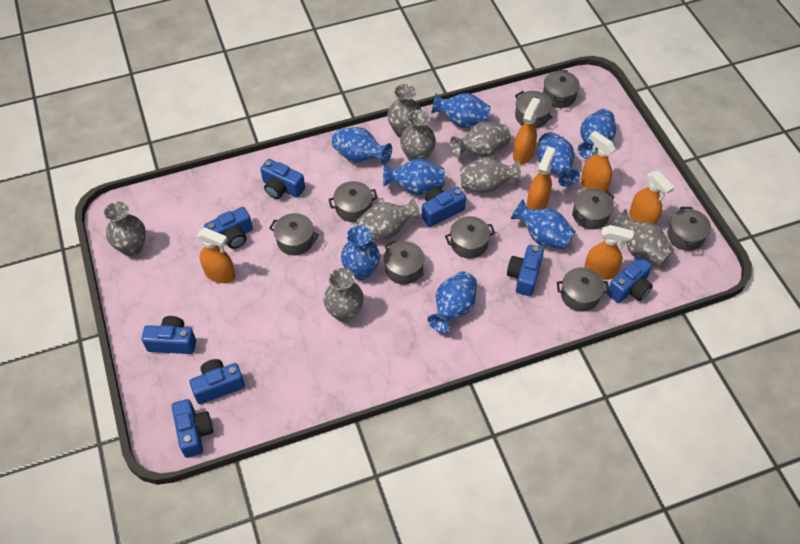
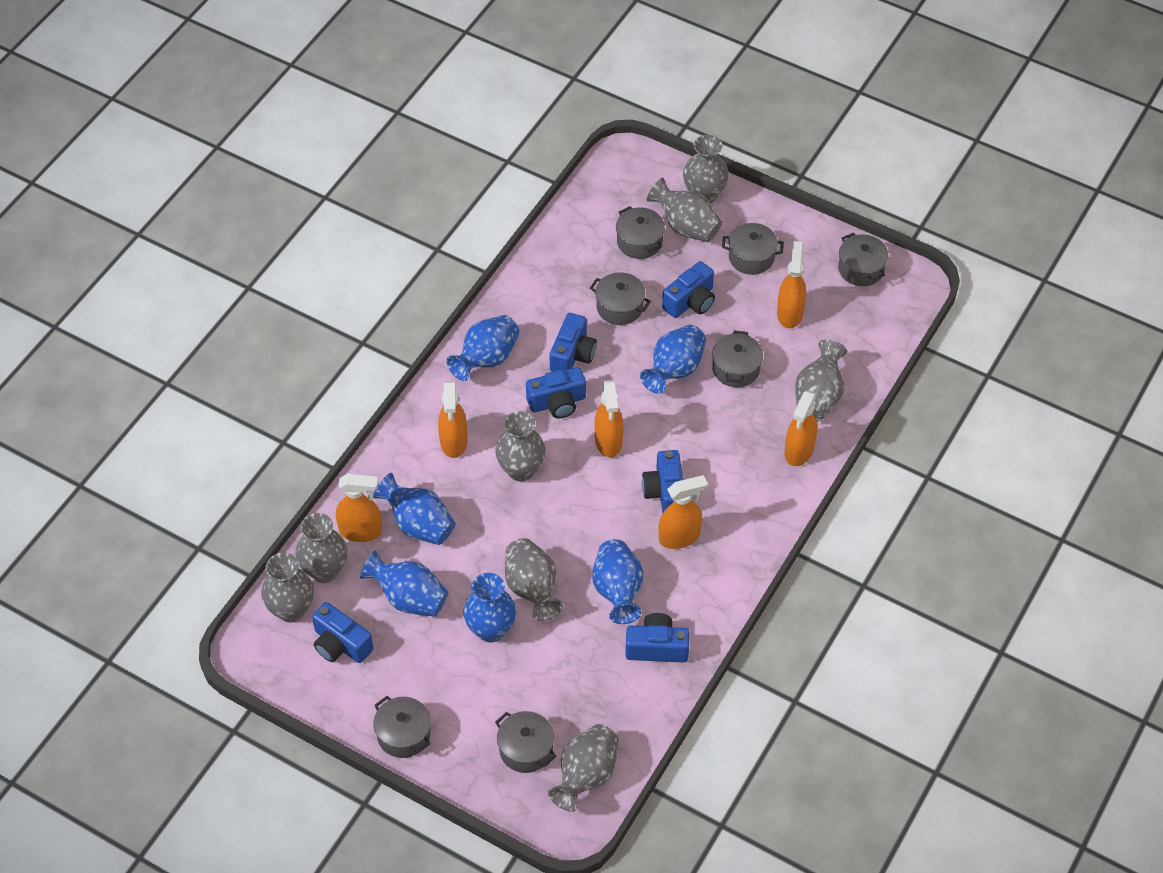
blue camera: [141,316,196,354] [172,399,213,458] [190,359,245,404] [204,207,253,249] [260,159,305,199] [422,187,466,227] [507,245,544,296] [607,256,653,303] = 8 -> [312,602,374,663] [526,367,586,419] [550,313,597,372] [625,613,690,662] [642,450,683,513] [662,261,715,318] = 6
blue vase: [332,127,392,165] [341,225,380,280] [383,158,445,195] [427,271,477,333] [431,93,491,128] [511,199,575,250] [538,132,580,187] [578,109,616,159] = 8 -> [360,550,448,617] [373,473,456,545] [446,315,519,381] [463,573,516,642] [592,539,644,624] [640,325,706,394] = 6
grey pot: [269,213,319,255] [328,181,378,222] [384,241,425,284] [445,216,495,259] [515,91,553,128] [543,69,580,108] [557,267,609,312] [572,188,614,230] [667,207,711,251] = 9 -> [374,696,431,758] [495,711,556,773] [590,272,651,325] [616,206,665,259] [712,330,763,387] [722,223,784,275] [838,232,889,286] = 7

